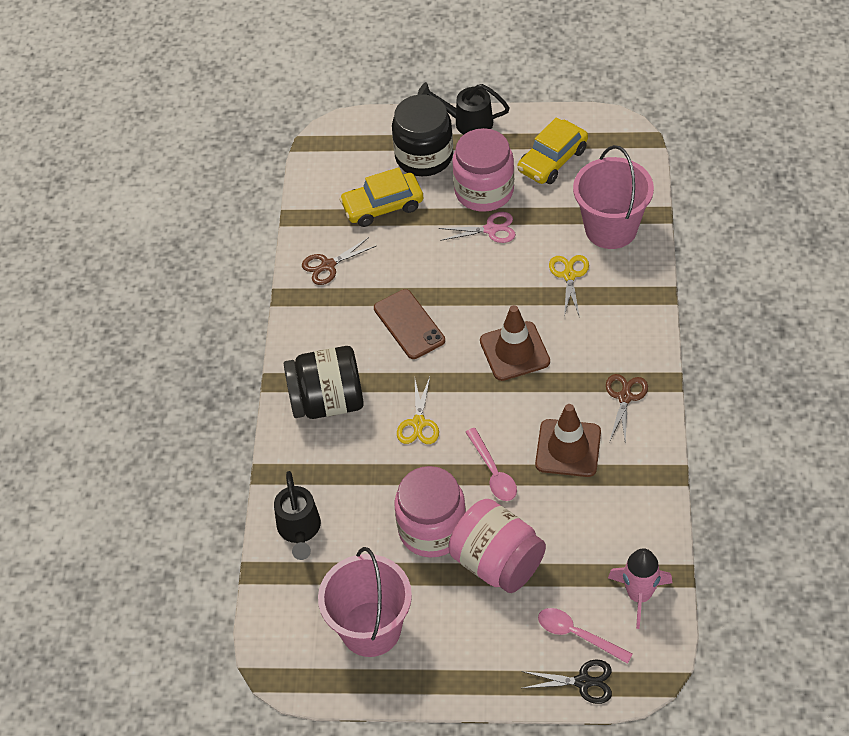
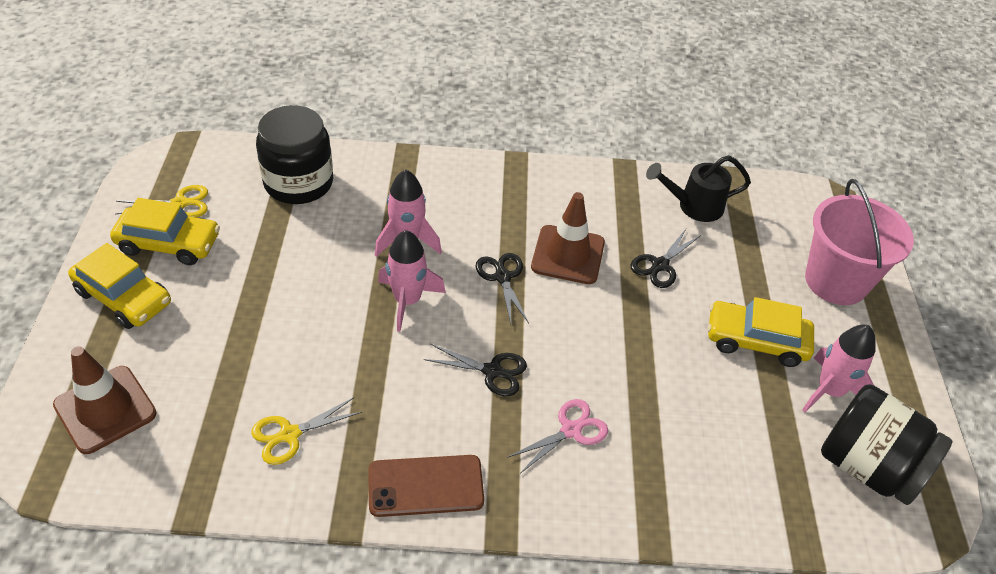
black scissors: [521,660,612,704] = 1 -> [424,344,527,396] [475,253,529,324] [631,229,701,288] = 3
black watering can: [274,471,321,560] [418,82,510,135] = 2 -> [646,155,751,222] = 1
brown scissors: [302,237,376,285] [606,374,648,443] = 2 -> none = 0
pink bucket: [318,547,412,657] [573,145,654,249] = 2 -> [805,179,914,305] = 1
pink jar: [394,466,466,558] [448,499,546,593] [452,128,514,212] = 3 -> none = 0
pink rocket: [608,548,672,629] = 1 -> [375,170,442,257] [378,230,446,332] [802,325,876,413] = 3
pink spoon: [466,428,517,501] [538,608,633,664] = 2 -> none = 0
yellow car: [339,167,423,227] [517,117,588,184] = 2 -> [68,243,171,329] [110,198,220,265] [707,297,814,367] = 3

